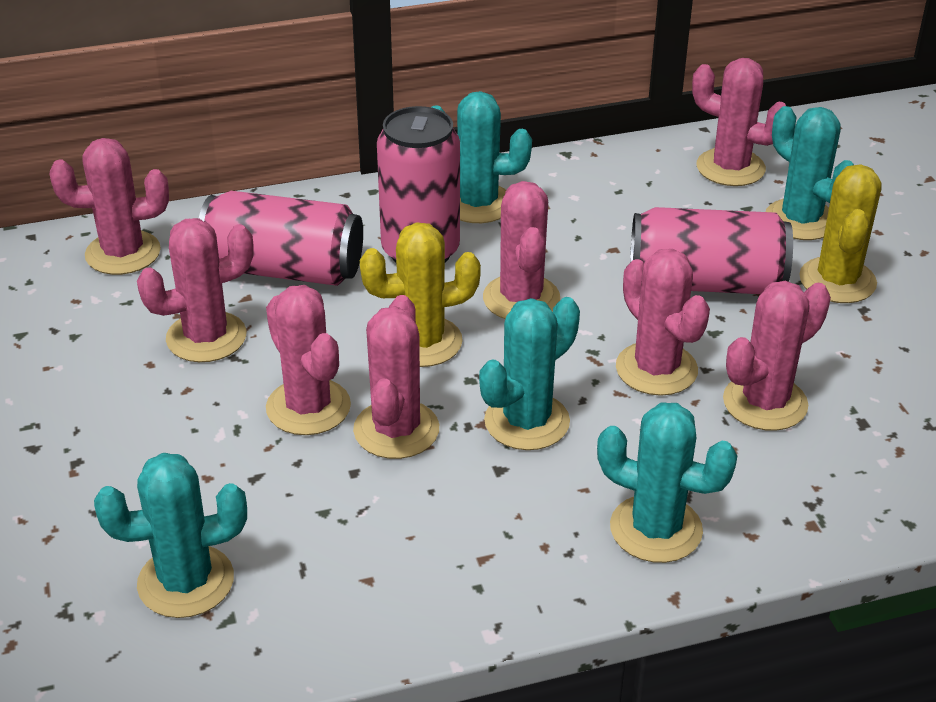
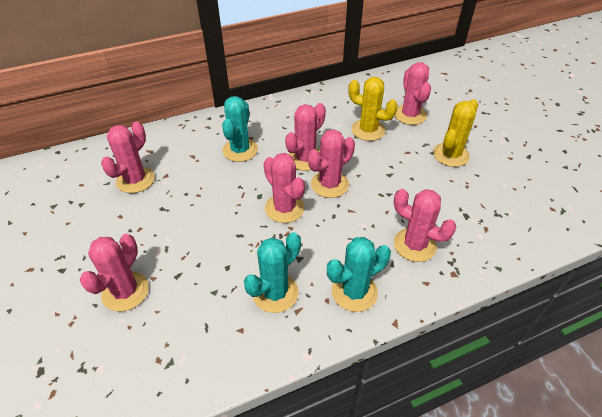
pink cactus: [50,138,169,275] [137,218,254,362] [266,285,351,435] [353,295,439,459] [483,181,560,319] [616,249,710,396] [692,58,786,186] [723,281,831,431] = 8 -> [80,234,149,312] [101,122,155,193] [263,153,305,223] [285,103,326,171] [308,129,355,198] [394,189,457,262] [395,62,431,125] = 7
pink can: [199,191,363,286] [377,106,460,262] [630,207,793,294] = 3 -> none = 0
turquoise cactus: [94,453,247,618] [431,91,532,223] [479,297,580,450] [597,402,737,563] [766,106,854,240] = 5 -> [222,96,258,162] [244,232,301,313] [327,237,391,312] = 3

